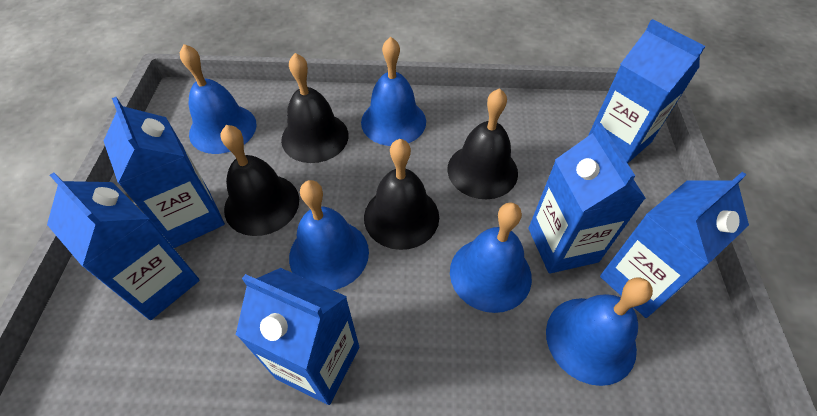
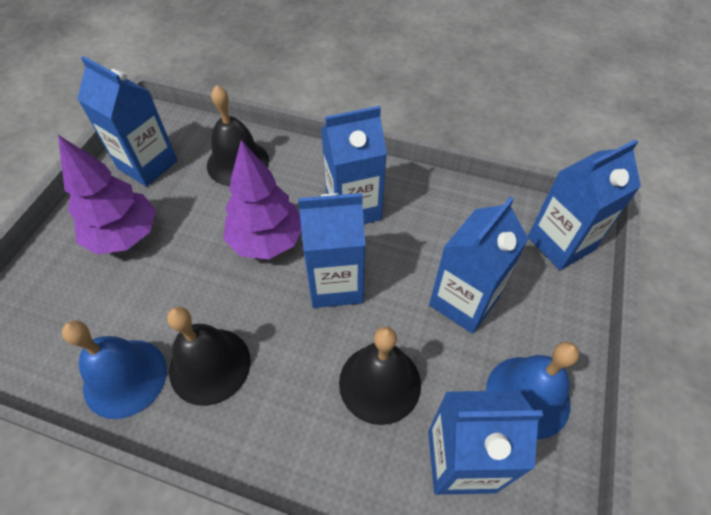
black bell: [221,125,299,236] [281,53,349,163] [364,139,439,250] [447,88,518,199] = 4 -> [167,307,251,406] [207,85,269,186] [339,327,421,425] = 3
blue bell: [180,44,257,154] [289,180,369,290] [361,37,426,146] [450,202,532,313] [546,278,653,386] = 5 -> [62,320,167,419] [486,342,579,439] = 2
purple tree: none = 0 -> [58,135,156,255] [223,140,301,259] = 2

